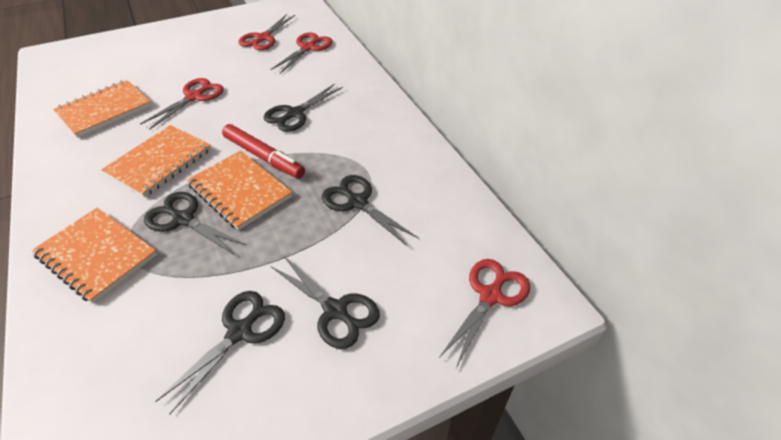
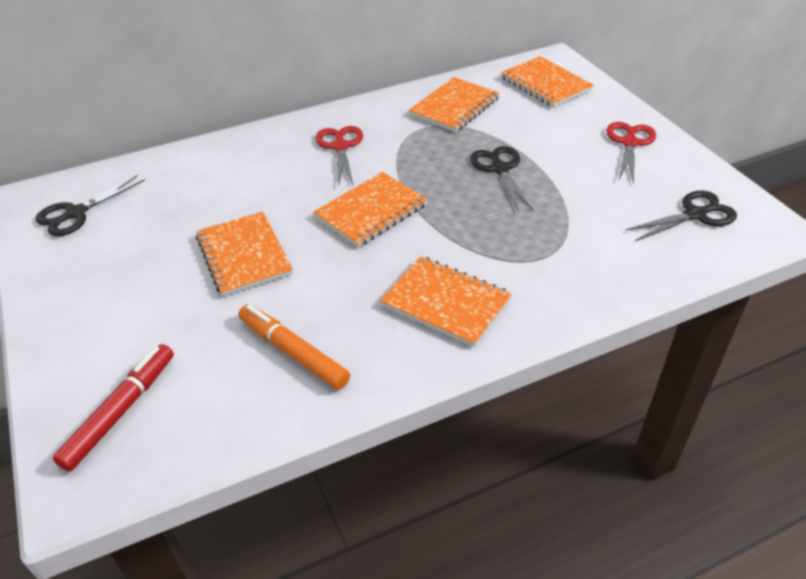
black scissors: [144,192,246,255] [155,291,285,414] [264,84,343,132] [270,255,380,349] [322,175,418,246] = 5 -> [36,175,145,236] [470,146,533,212] [626,191,737,241] = 3
orange marker: none = 0 -> [238,304,350,390] = 1
orange notebook: [31,208,157,303] [53,80,152,138] [101,125,211,197] [187,151,292,230] = 4 -> [196,212,293,296] [313,172,428,247] [380,256,512,347] [409,77,500,132] [501,56,594,107] = 5
red scissors: [140,78,224,130] [238,14,295,50] [270,32,333,74] [439,259,530,368] = 4 -> [315,126,363,185] [606,122,656,184] = 2

